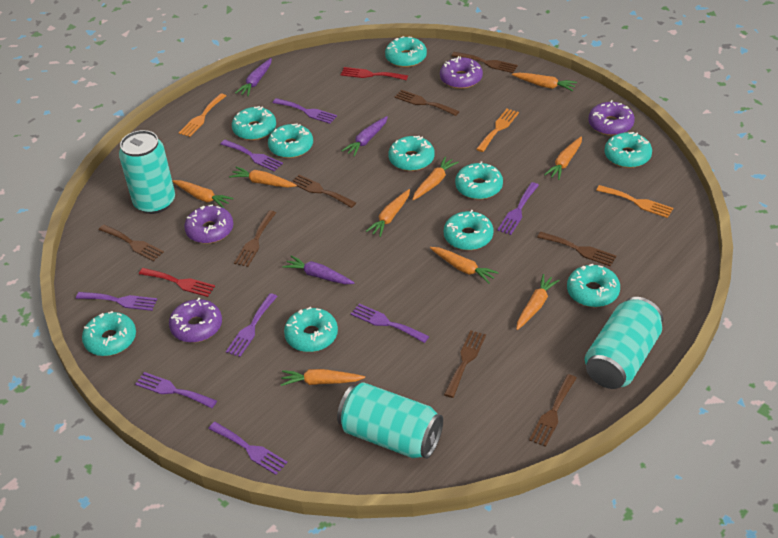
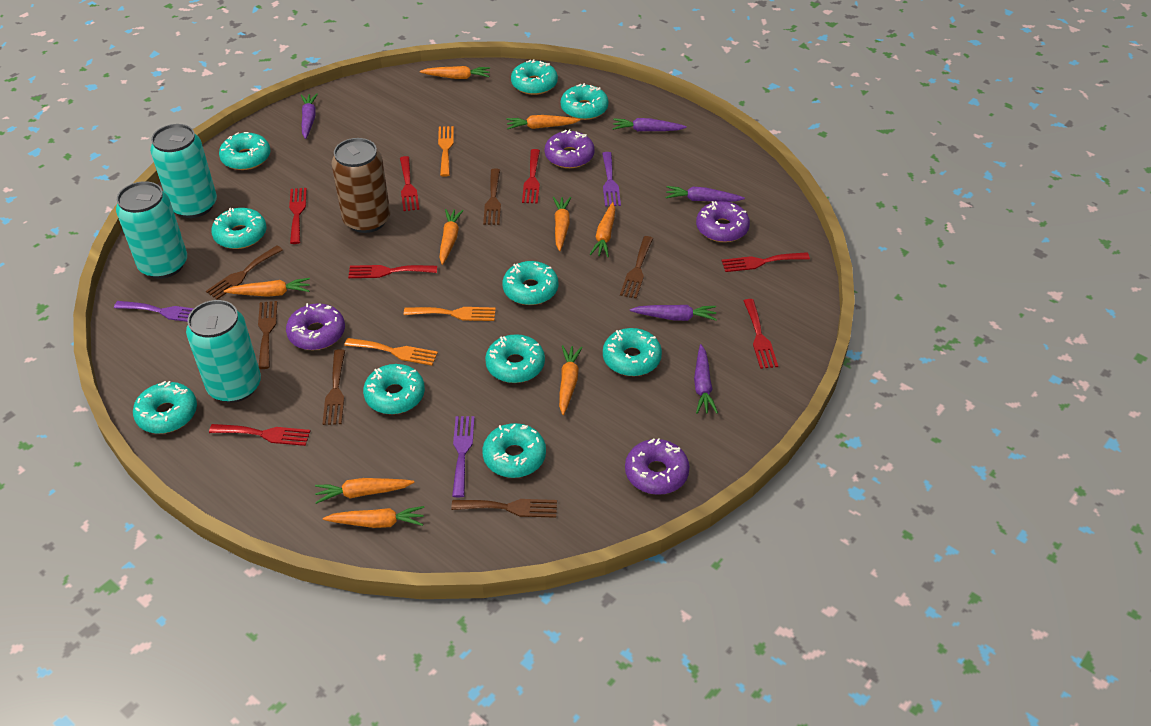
brown can: none = 0 -> [332,138,390,233] = 1
brown fork: [99,225,164,261] [234,210,276,267] [291,175,356,208] [394,90,460,116] [444,330,486,398] [452,52,518,73] [529,374,576,447] [537,232,617,266] = 8 -> [206,246,283,299] [258,301,277,369] [322,349,345,425] [451,499,557,518] [483,169,501,225] [620,236,653,299] = 6
purple carrot: [235,58,272,96] [283,255,355,284] [342,116,388,157] = 3 -> [301,94,318,139] [613,118,687,131] [630,305,717,321] [666,186,745,202] [694,344,718,414] = 5
purple fork: [76,292,157,311] [135,372,217,408] [208,422,288,475] [221,140,283,171] [226,293,278,357] [273,98,337,124] [351,303,429,343] [497,182,539,235] = 8 -> [114,301,194,322] [452,416,475,497] [602,152,621,206] = 3
red fork: [139,268,215,297] [340,67,408,80] = 2 -> [209,424,310,446] [289,188,307,244] [348,265,437,278] [400,156,419,211] [522,149,540,203] [722,252,810,272] [743,299,778,369] = 7

